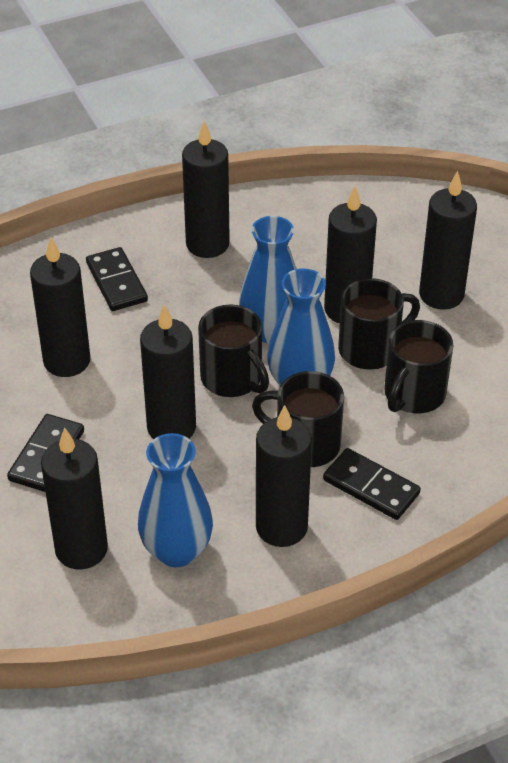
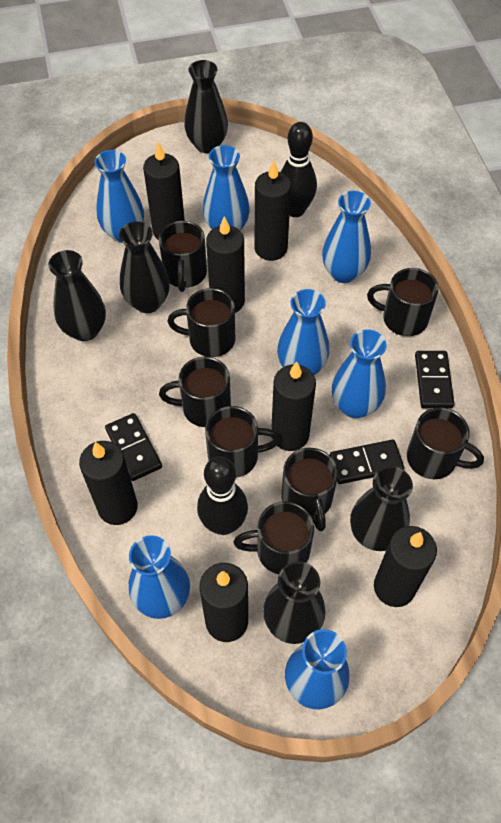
black bowling pin: none = 0 -> [197,456,248,535] [281,122,317,217] = 2
black mug: [198,305,269,397] [252,371,344,467] [338,278,420,370] [384,320,453,413] = 4 -> [159,221,207,292] [159,357,231,427] [168,288,235,357] [205,406,280,478] [233,501,314,574] [281,448,338,532] [367,268,439,336] [407,407,484,479] = 8
black vase: none = 0 -> [48,250,106,341] [119,221,170,313] [184,60,228,153] [263,561,325,644] [350,466,413,551] = 5
blue vase: [138,433,213,567] [239,216,296,343] [267,268,335,385] = 3 -> [95,150,144,243] [129,535,190,619] [203,145,250,230] [277,289,329,375] [285,629,349,709] [322,191,371,283] [332,329,387,418] = 7

